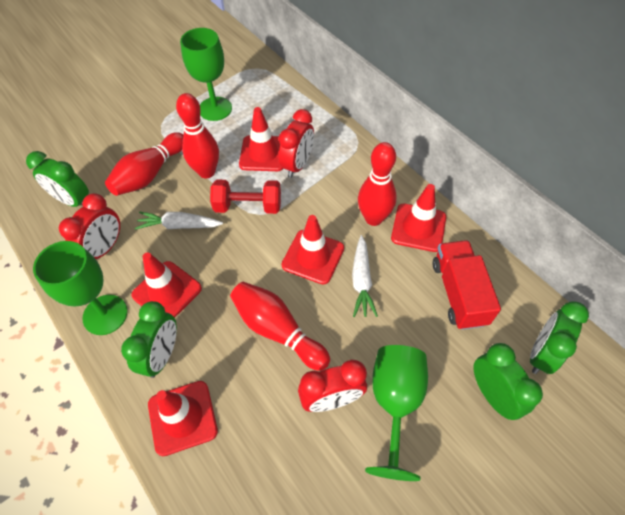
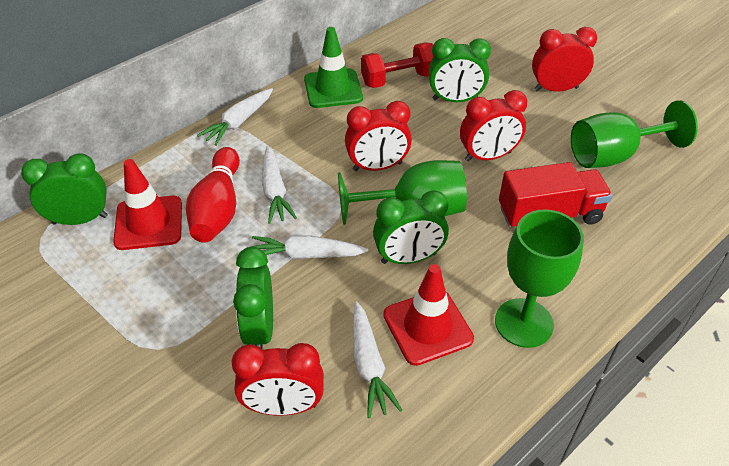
green traffic cone: none = 0 -> [304,27,363,108] = 1
red bowling pin: [105,132,183,196] [176,93,219,178] [230,282,330,371] [358,142,397,226] = 4 -> [186,147,240,243] = 1
red clock: [59,193,120,259] [279,109,314,178] [298,359,367,412] = 3 -> [232,343,324,416] [345,101,412,171] [460,90,527,162] [532,27,597,92] = 4
red traffic cone: [131,252,202,318] [148,381,218,456] [239,107,283,171] [282,215,344,285] [391,184,446,252] = 5 -> [113,159,182,250] [383,264,474,366] = 2
white carrot: [135,211,223,230] [352,235,378,317] = 2 -> [197,88,273,146] [251,235,368,259] [262,146,297,224] [353,302,402,418] = 4

